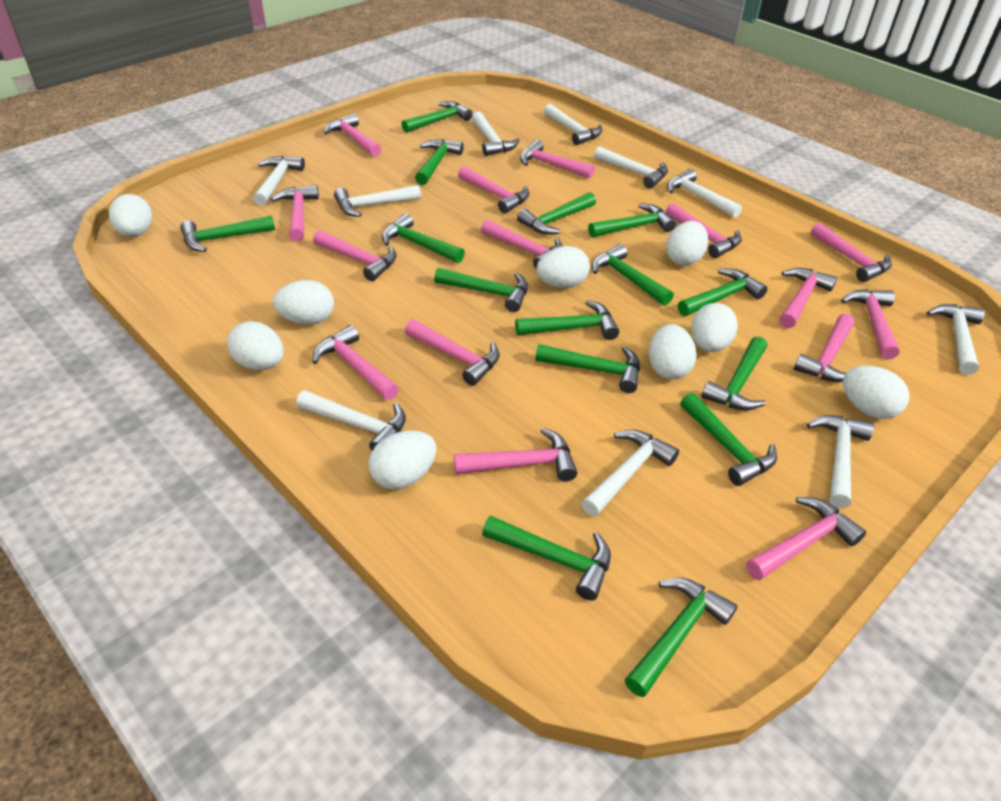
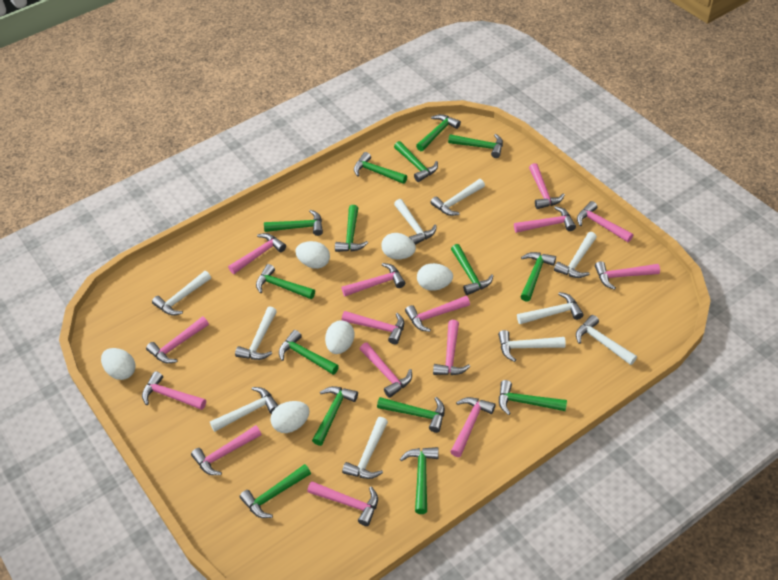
white egg: [109,194,152,237] [227,321,284,370] [273,280,334,324] [369,431,436,489] [536,246,590,288] [649,324,696,379] [666,221,708,266] [691,303,738,352] [843,366,910,419] = 9 -> [101,348,136,380] [271,401,310,433] [295,241,330,269] [325,320,355,354] [381,233,416,259] [417,263,453,291] = 6

